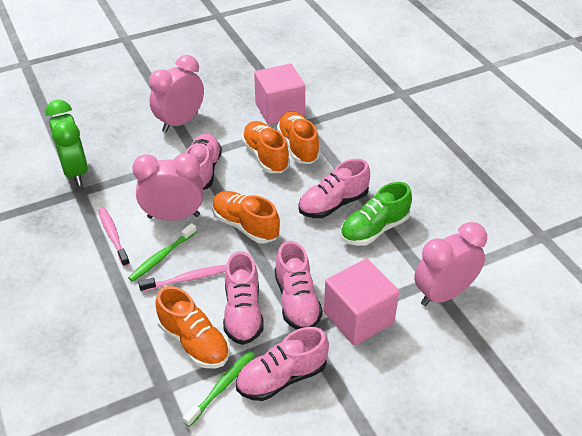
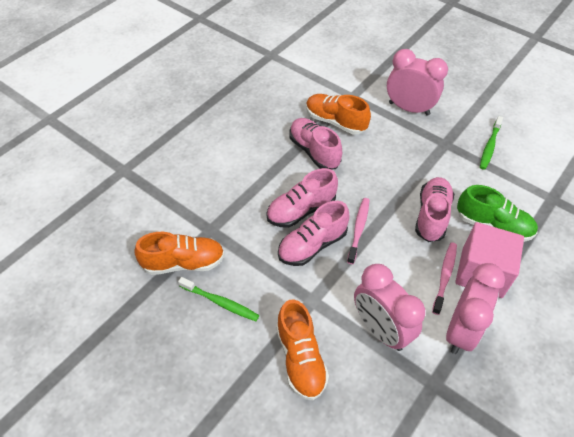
green clock: [45,100,88,186] = 1 -> none = 0
orange shoe: [155,286,230,368] [212,191,280,243] [241,121,290,173] [277,111,320,164] = 4 -> [134,232,225,275] [276,300,329,400] [306,94,371,134] = 3
pink cube: [254,64,305,125] [324,258,399,346] = 2 -> [455,222,524,298] = 1
pink shoe: [185,134,222,190] [223,251,264,345] [236,327,329,401] [275,241,323,329] [298,159,370,218] = 5 -> [267,168,338,228] [278,201,350,266] [290,118,342,170] [415,177,454,242] = 4

